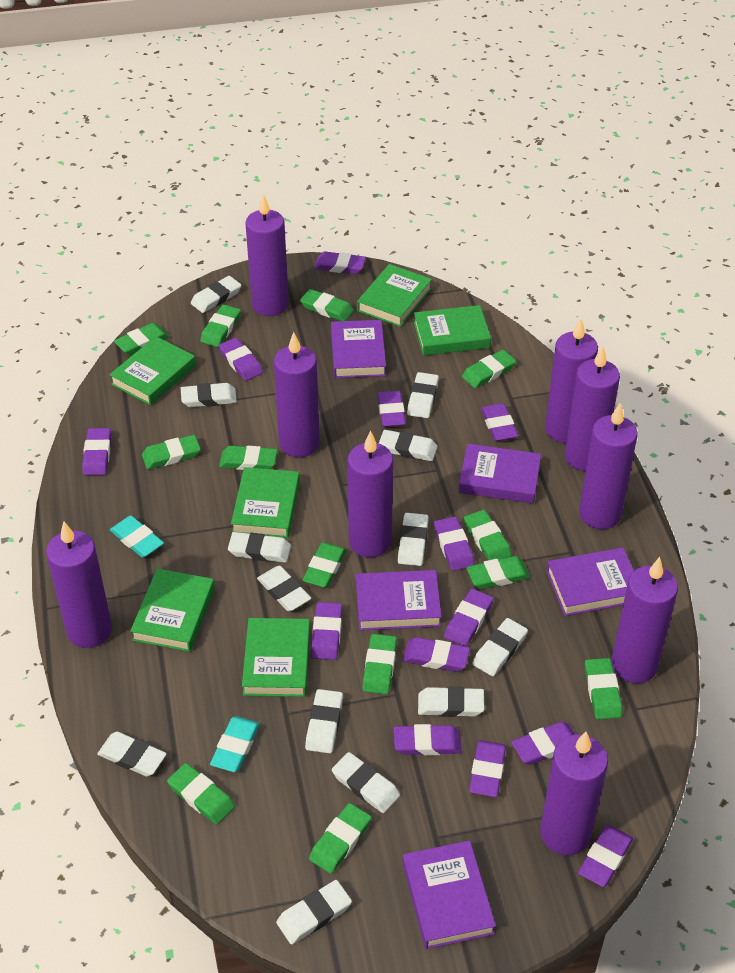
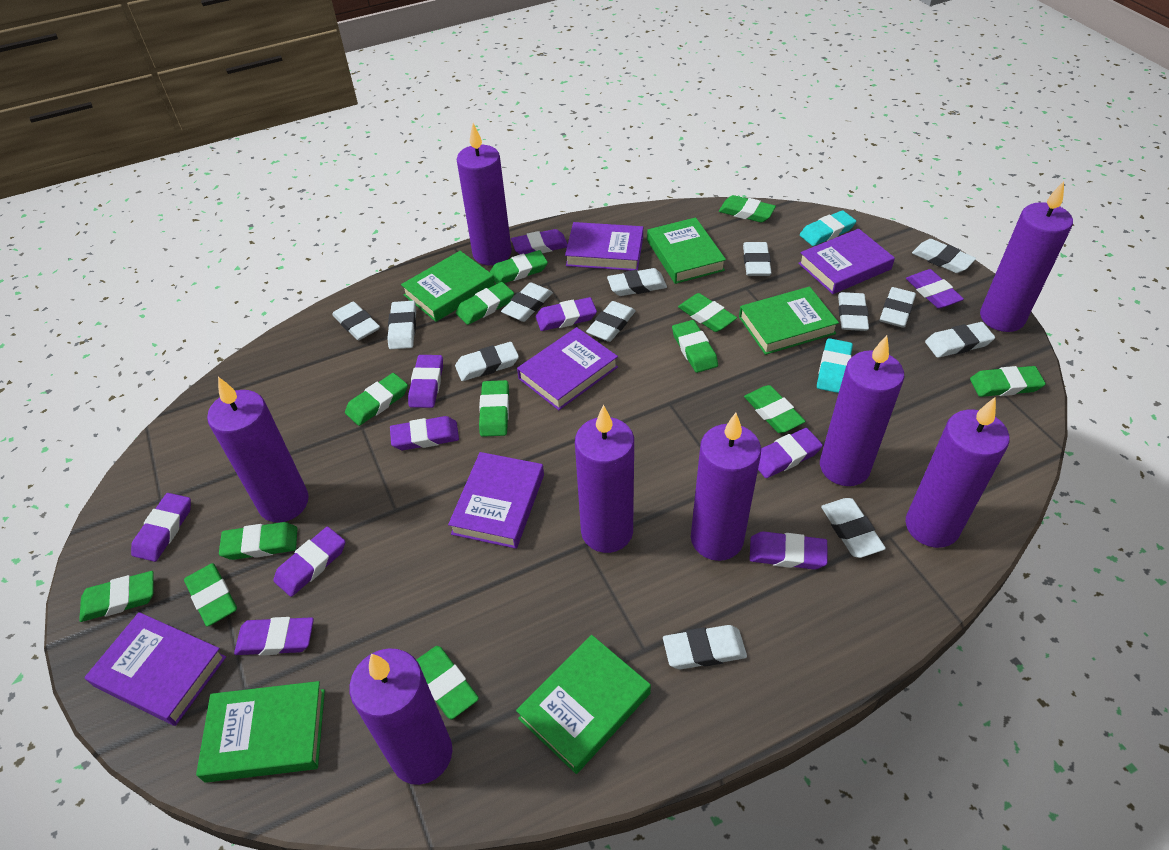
green book: [110,336,196,405] [130,568,215,652] [231,467,300,538] [242,618,310,697] [357,264,432,327] [414,305,491,356] = 6 -> [196,681,325,783] [401,251,495,322] [516,635,651,774] [647,217,726,284] [739,287,839,355] = 5
purple candle: [46,522,112,648] [245,194,289,316] [274,332,320,458] [348,430,393,558] [540,732,608,855] [545,318,598,443] [565,346,620,471] [579,403,638,529] [611,557,678,684] = 9 -> [207,377,308,523] [349,648,452,785] [457,123,512,265] [575,405,634,553] [691,413,761,561] [820,335,905,486] [906,397,1010,548] [980,181,1073,332] = 8
purple eraser: [82,428,111,475] [218,338,263,381] [311,602,342,660] [314,252,366,274] [377,391,406,427] [394,724,461,756] [403,637,470,672] [434,516,475,571] [444,589,493,646] [469,740,506,797] [481,403,518,441] [511,721,575,765] [578,825,633,887] = 13 -> [131,493,191,562] [234,617,314,655] [273,527,345,597] [390,416,459,450] [408,355,443,408] [511,229,568,254] [536,297,597,331] [749,531,828,570] [758,428,823,478] [906,269,964,309] = 10

